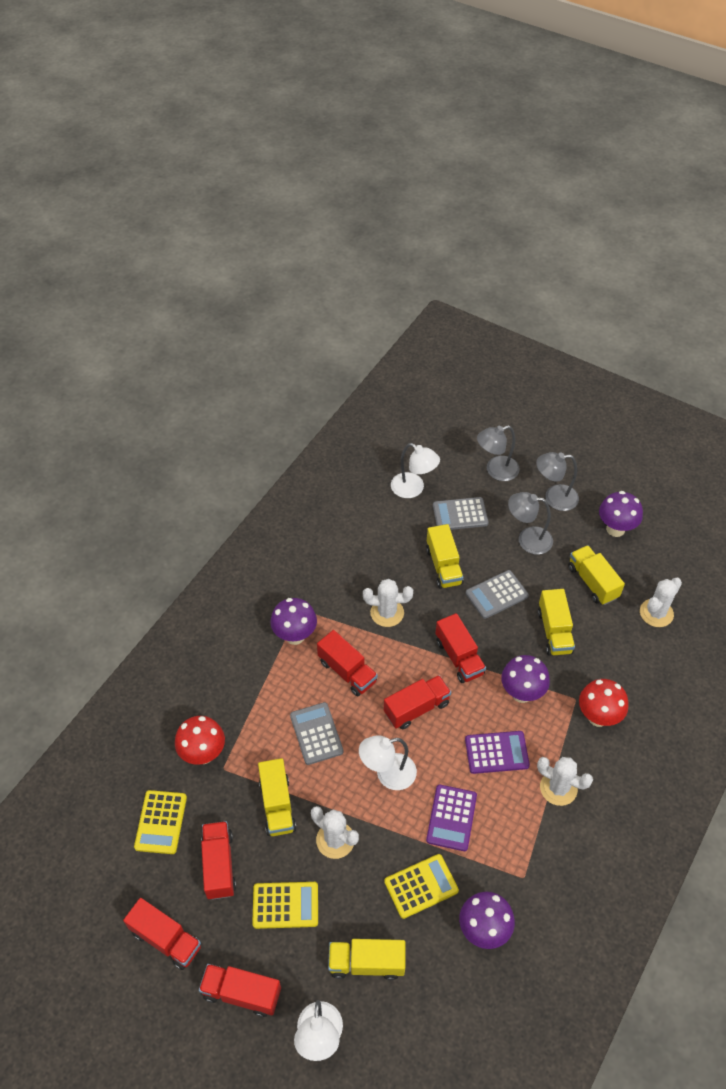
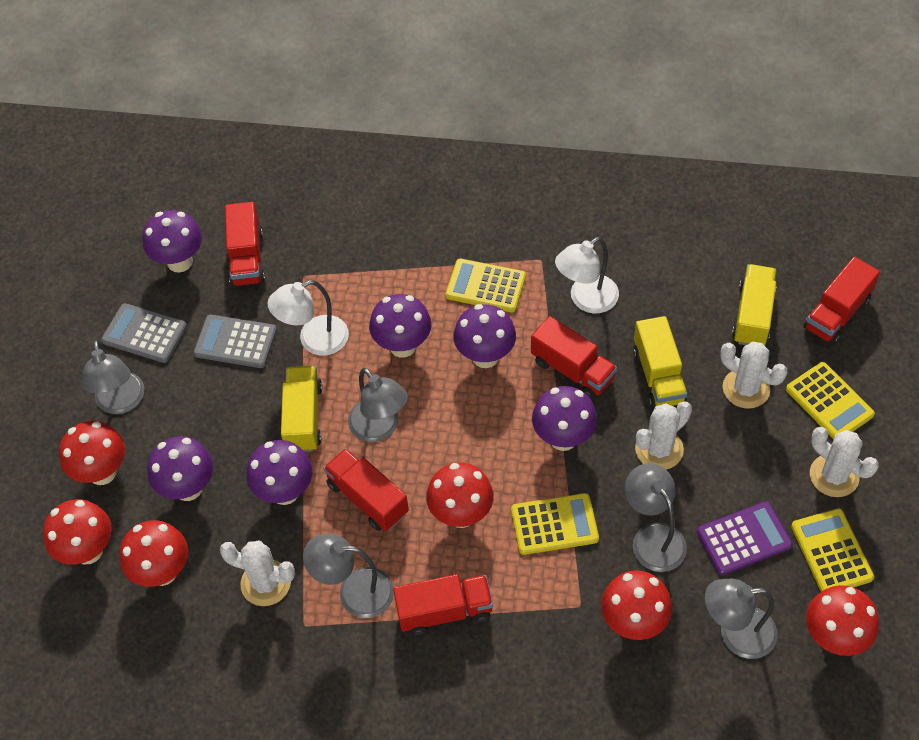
grey calculator: [290,702,344,765] [433,497,489,530] [466,570,529,619] = 3 -> [101,303,187,363] [194,315,277,368] = 2
grey lamp: [477,425,520,481] [508,492,553,555] [536,452,579,511] = 3 -> [82,340,144,414] [303,534,394,618] [348,368,408,442] [625,463,687,572] [705,579,778,659] = 5
purple calculator: [426,785,477,851] [465,731,530,774] = 2 -> [697,501,793,575] = 1
purple mushroom: [270,598,317,645] [459,892,515,949] [501,655,550,703] [599,491,643,537] = 4 -> [142,210,202,273] [147,436,213,501] [247,440,313,505] [369,294,431,358] [453,304,516,368] [532,386,597,451] = 6
red mushroom: [175,716,225,765] [579,679,628,727] = 2 -> [43,499,112,565] [59,421,125,485] [119,520,188,587] [426,463,494,528] [601,570,672,640] [806,585,879,656] = 6
red truck: [123,898,202,970] [199,964,281,1017] [201,821,236,900] [317,630,378,696] [384,675,451,729] [435,613,486,683] = 6 -> [225,202,265,287] [323,448,409,531] [393,574,493,635] [531,316,617,400] [803,257,880,345] = 5
white lamp: [294,1000,343,1061] [359,735,417,790] [391,443,440,498] = 3 -> [267,280,349,356] [555,237,619,313] = 2
yellow calculator: [134,790,187,854] [252,882,318,929] [384,854,459,919] = 3 -> [445,259,526,312] [511,493,599,555] [786,362,875,439] [791,508,874,592] = 4
yellow truck: [258,758,296,836] [328,939,405,980] [426,524,464,589] [538,589,575,656] [568,545,625,605] = 5 -> [281,366,322,452] [633,316,687,409] [732,264,777,345] = 3

